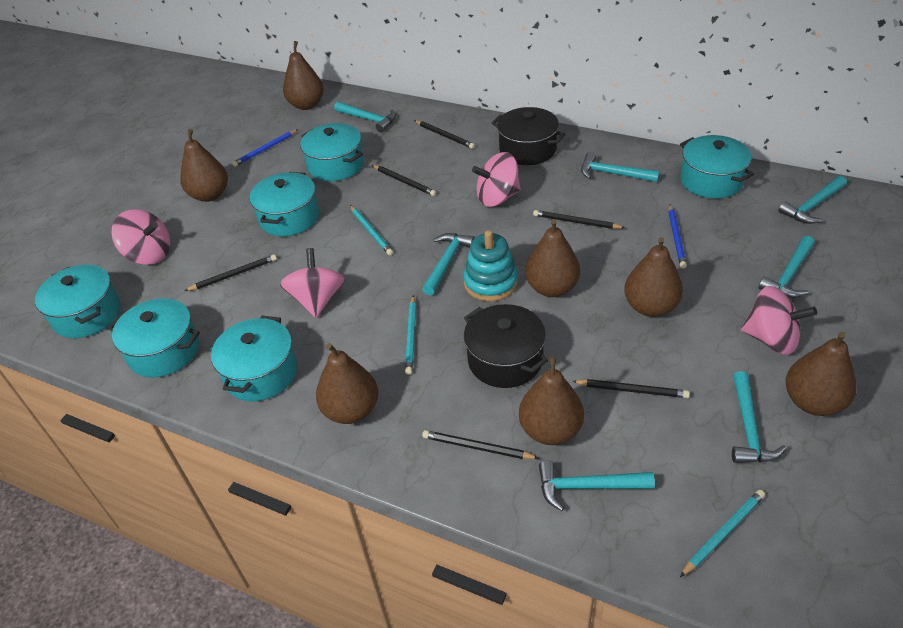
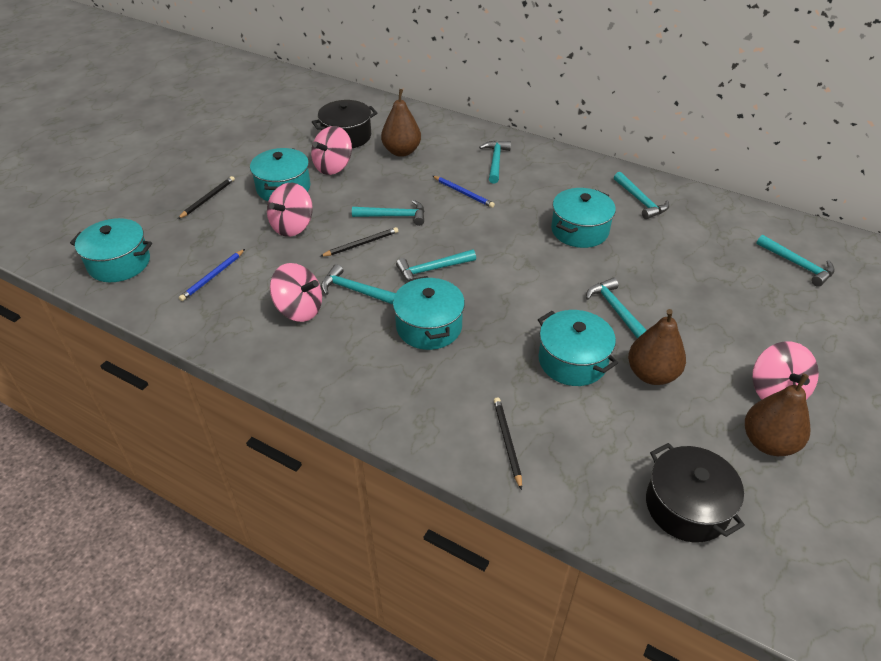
black pencil: [184,254,277,291] [372,165,436,196] [414,120,475,149] [422,430,539,459] [533,210,625,229] [572,379,690,398] = 6 -> [178,176,235,219] [320,227,398,257] [494,397,522,490] = 3
brown pear: [180,129,228,202] [283,41,324,110] [316,343,378,424] [519,356,584,445] [525,219,580,297] [624,237,683,317] [785,332,857,416] = 7 -> [381,89,421,157] [628,309,686,385] [745,374,811,456] = 3
turquoise pencil: [350,205,393,255] [405,295,416,375] [680,490,765,577] = 3 -> none = 0
turquoise pot: [35,265,121,338] [108,298,200,378] [211,315,297,401] [250,172,319,236] [300,123,364,181] [680,135,754,199] = 6 -> [70,218,152,282] [250,148,311,201] [393,276,465,350] [538,310,618,386] [551,188,616,248] = 5
turquoise stacking toy: [463,230,518,301] = 1 -> none = 0

